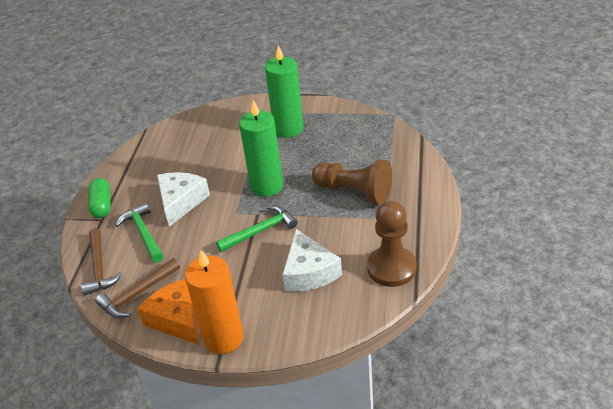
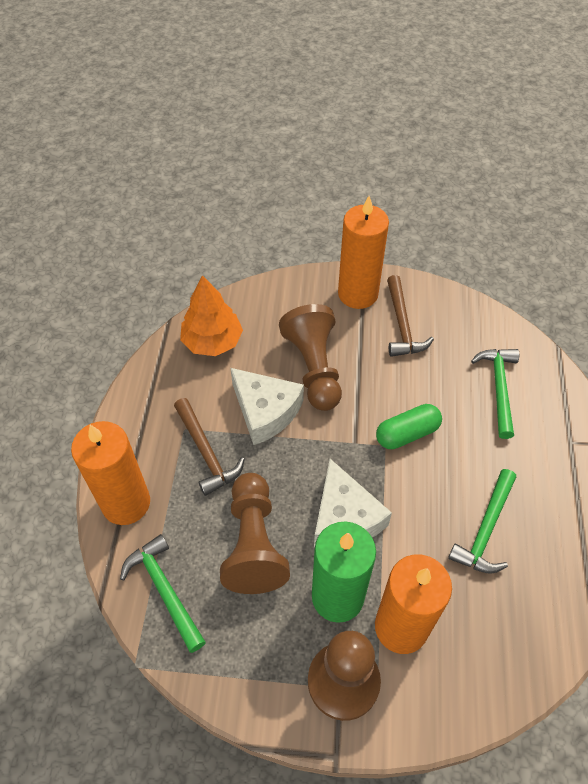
brown pawn: [312,159,392,205] [367,201,416,287] = 2 -> [220,473,290,594] [279,304,342,411] [308,631,381,721] = 3
green candle: [239,100,283,197] [265,45,304,138] = 2 -> [312,521,376,623] = 1
green hammer: [116,203,163,262] [216,205,298,252] = 2 -> [120,534,206,653] [448,469,516,574] [471,349,519,439] = 3
orange candle: [185,250,244,354] = 1 -> [71,421,150,525] [338,196,389,309] [375,555,452,654] = 3
orange cheese: [137,279,199,345] = 1 -> none = 0
orange tree: none = 0 -> [180,275,243,356] = 1

